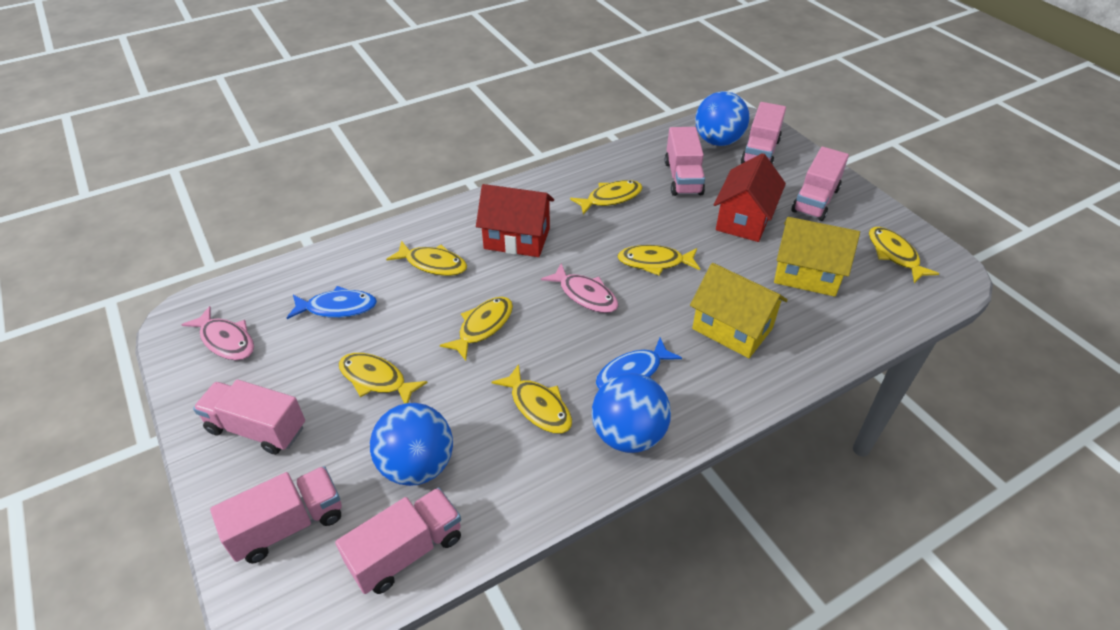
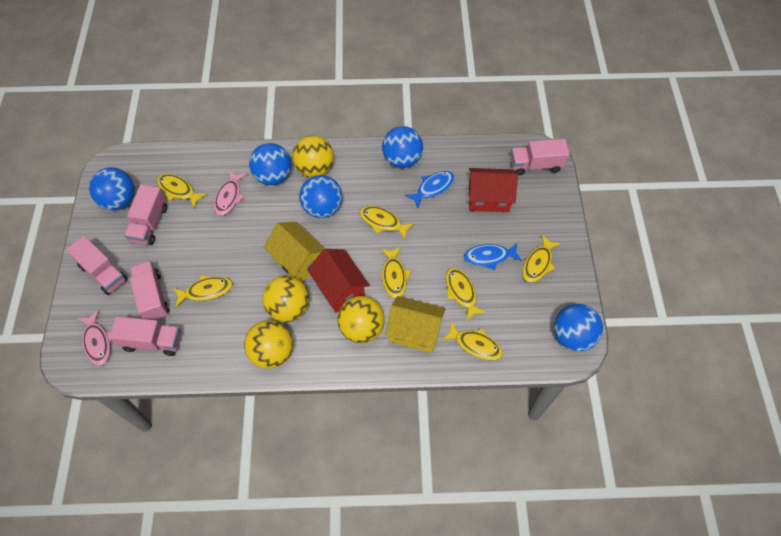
blue ball: [370,403,453,486] [592,373,671,453] [695,91,749,146] = 3 -> [89,167,135,210] [249,143,292,185] [299,175,342,218] [382,126,423,168] [554,304,603,351] = 5
pink truck: [193,380,305,455] [210,466,342,563] [335,487,461,594] [665,127,705,196] [741,102,786,165] [792,147,849,221] = 6 -> [66,236,128,295] [109,317,181,356] [124,185,167,245] [130,261,170,320] [510,139,570,176] = 5
yellow ball: none = 0 -> [244,320,293,369] [262,276,309,322] [292,135,334,177] [338,296,385,343] = 4

